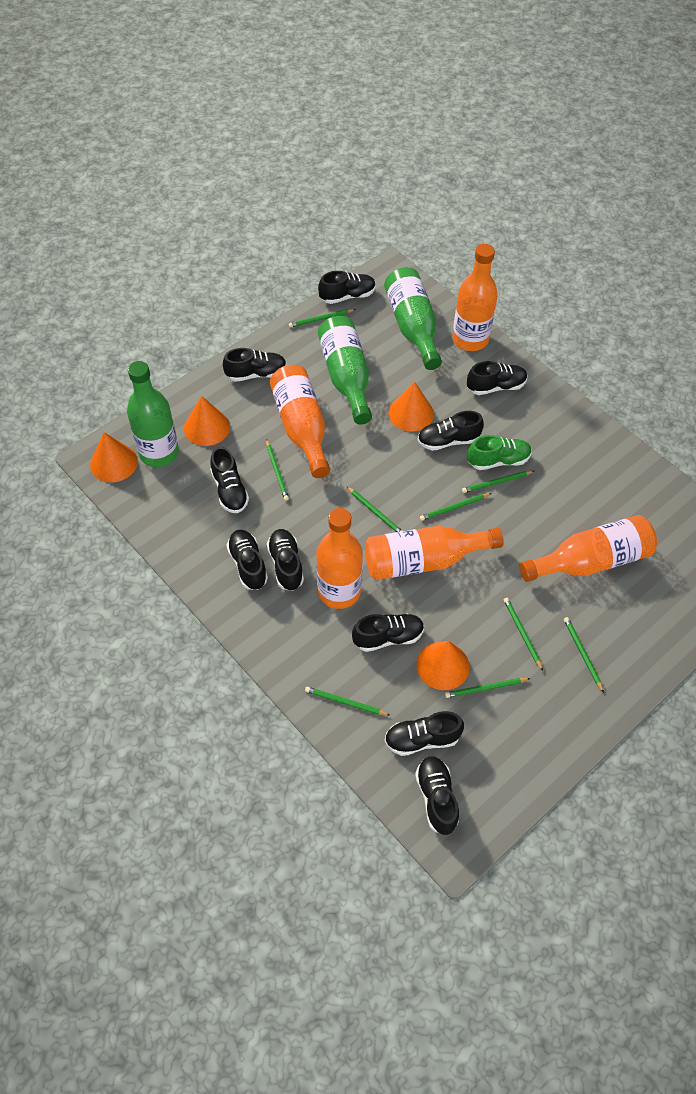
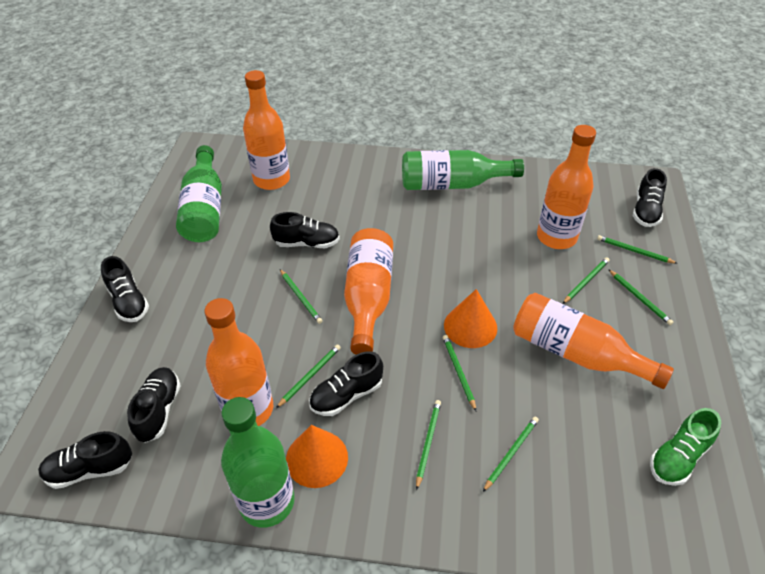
black shoe: [210,447,249,513] [223,348,287,382] [227,530,268,590] [267,529,304,591] [318,271,376,304] [352,614,424,652] [385,711,464,756] [415,756,459,835] [417,411,484,451] [467,361,528,395] = 10 -> [38,431,132,489] [101,256,149,322] [127,367,181,443] [270,212,340,248] [309,351,383,416] [633,168,667,227] = 6
green pencil: [266,439,289,501] [289,309,356,328] [305,687,390,716] [346,486,402,532] [420,493,492,521] [445,678,531,698] [462,471,534,493] [504,598,543,671] [564,617,604,693] = 9 -> [276,345,341,408] [280,269,323,324] [416,400,441,490] [443,335,476,411] [483,417,539,492] [563,257,610,304] [597,235,678,264] [608,269,673,325] = 8
orange cone: [90,432,138,483] [184,396,230,446] [388,381,434,432] [417,641,470,690] = 4 -> [286,425,348,488] [444,289,497,348] = 2

